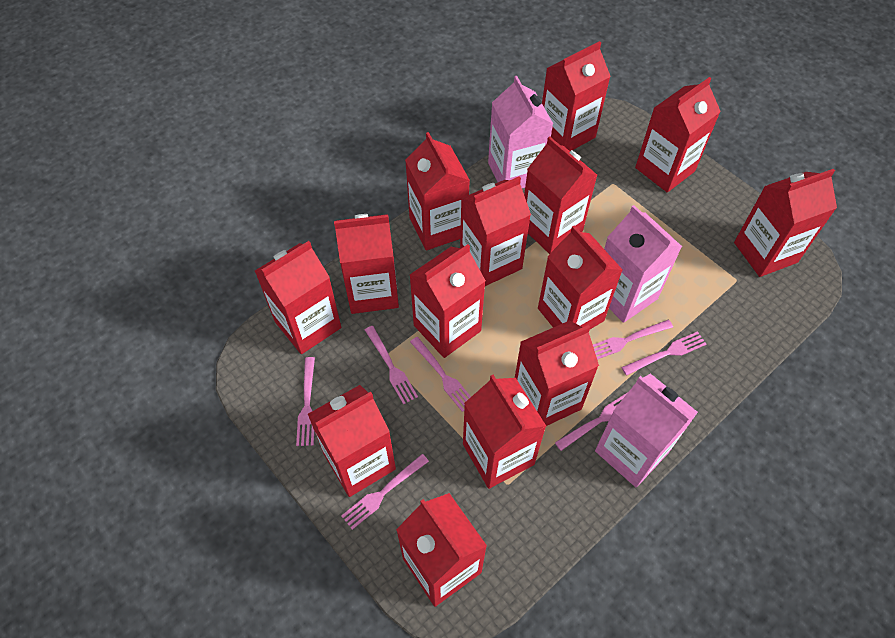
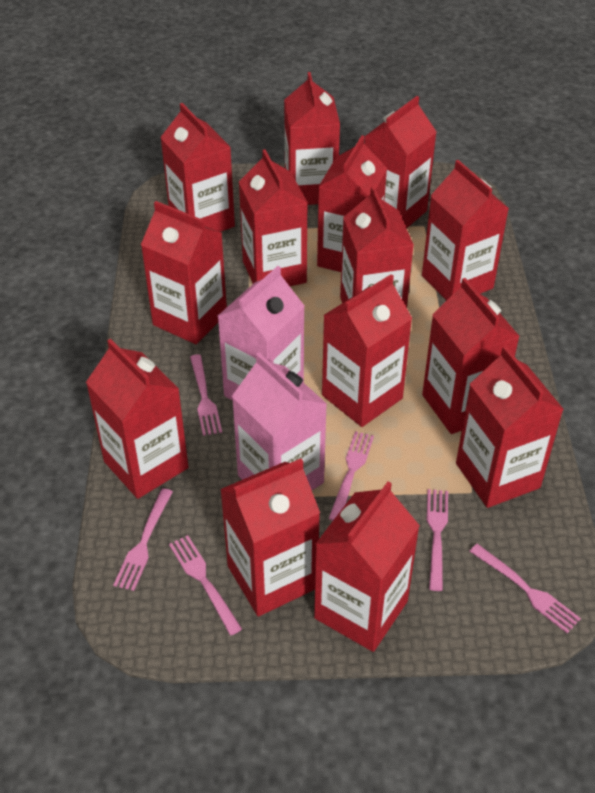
pink carton: [488,76,553,188] [595,373,698,487] [604,205,682,323] = 3 -> [218,266,305,401] [232,353,327,490] = 2
pink fork: [296,357,315,446] [341,454,429,530] [365,326,418,405] [410,337,471,412] [555,392,628,451] [593,320,673,360] [621,331,706,376] = 7 -> [113,488,173,591] [169,535,242,635] [190,354,222,436] [329,431,374,521] [427,489,448,591] [469,544,581,633] = 6

